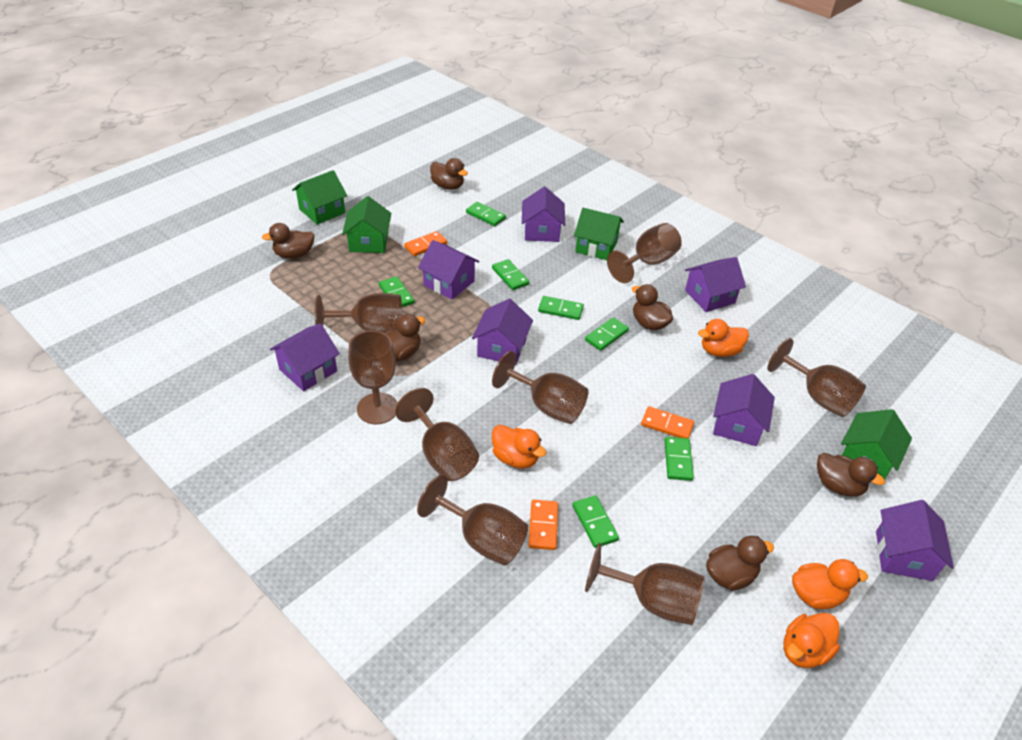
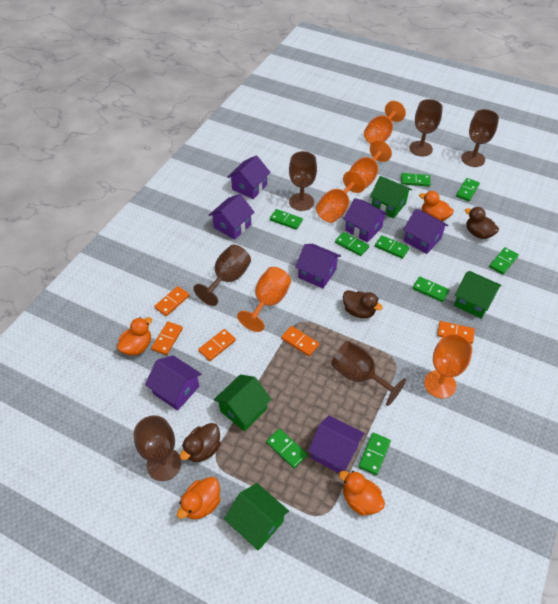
brown duck: [262,223,315,259] [385,314,425,361] [430,158,468,190] [632,284,673,330] [706,535,774,590] [817,453,885,497] = 6 -> [180,423,221,462] [343,290,383,318] [465,207,499,239] = 3
brown goblet: [315,293,402,333] [348,330,398,424] [395,388,479,481] [417,474,528,565] [492,351,588,424] [585,543,705,625] [607,223,682,283] [767,338,866,417] = 8 -> [134,416,181,481] [193,245,251,306] [289,151,317,211] [331,341,406,406] [409,99,443,156] [461,109,499,167] = 6
green domino: [379,276,414,307] [466,202,506,226] [492,259,529,290] [538,296,584,320] [573,496,619,548] [585,318,629,351] [665,437,694,481] = 7 -> [266,429,308,468] [270,209,303,230] [335,232,369,256] [358,433,391,475] [375,235,410,259] [401,173,431,186] [413,277,450,302] [456,178,480,201] [489,247,519,275] = 9
orange domino: [404,231,447,256] [528,500,558,550] [641,406,694,438] = 3 -> [151,322,183,355] [154,286,190,316] [198,329,236,361] [281,326,319,356] [437,321,475,344] = 5
orange goblet: none = 0 -> [237,267,291,332] [316,171,365,223] [349,140,392,188] [364,101,406,144] [424,334,472,398] = 5

